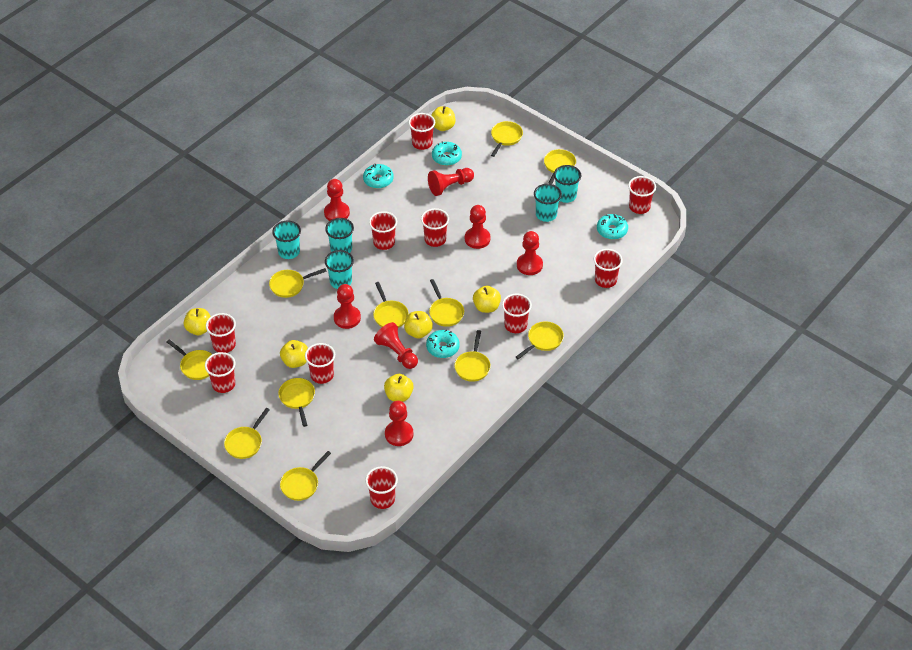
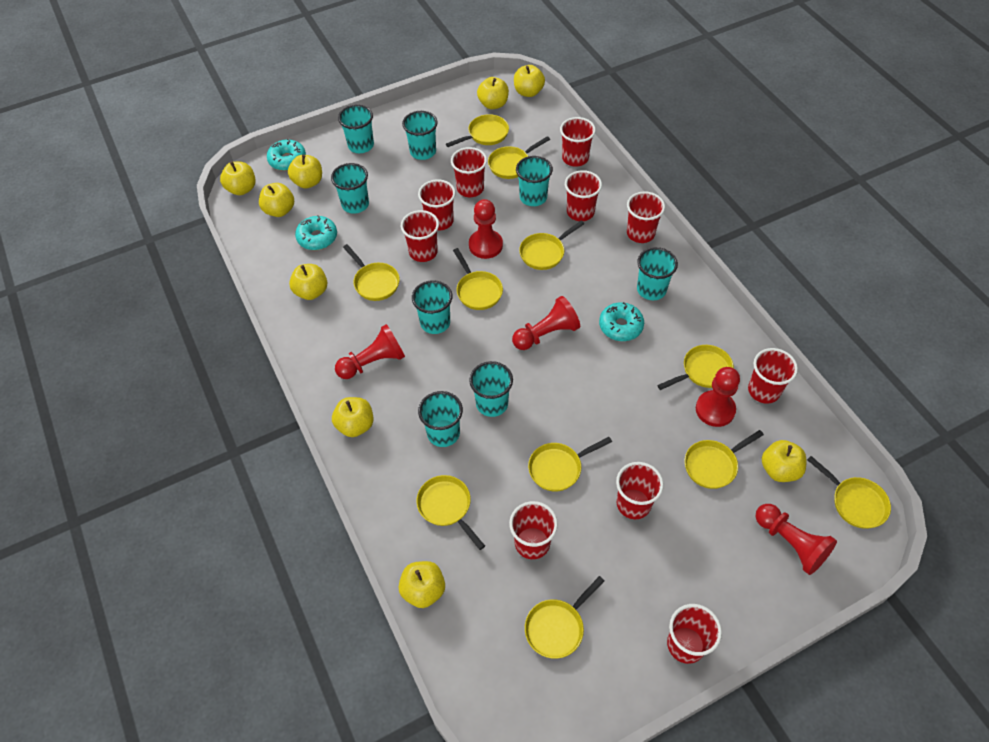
red pawn: [324,179,350,221] [334,284,361,329] [374,322,418,369] [385,401,413,446] [428,168,474,196] [465,205,491,249] [517,231,543,275] = 7 -> [335,324,405,379] [469,199,503,259] [512,296,580,350] [696,367,740,427] [755,504,837,575] = 5
turquoise cup: [272,220,301,259] [325,218,354,253] [325,250,354,289] [534,184,562,222] [554,165,581,203] = 5 -> [331,163,369,213] [338,104,374,153] [402,111,438,160] [412,280,452,334] [418,391,463,447] [469,361,513,417] [516,156,553,206] [637,247,678,300] = 8
turquoise donut: [363,164,394,189] [426,330,460,358] [432,142,462,166] [597,214,628,240] = 4 -> [267,139,306,171] [295,215,337,250] [599,302,644,341] = 3
yellow apple: [184,308,211,335] [280,340,308,368] [384,374,414,402] [404,311,433,338] [431,106,455,131] [473,286,501,313] = 6 -> [220,161,256,195] [259,183,294,217] [288,154,322,188] [289,264,328,300] [332,397,374,437] [398,561,445,608] [477,77,509,109] [514,65,545,97] [762,440,806,482] = 9

